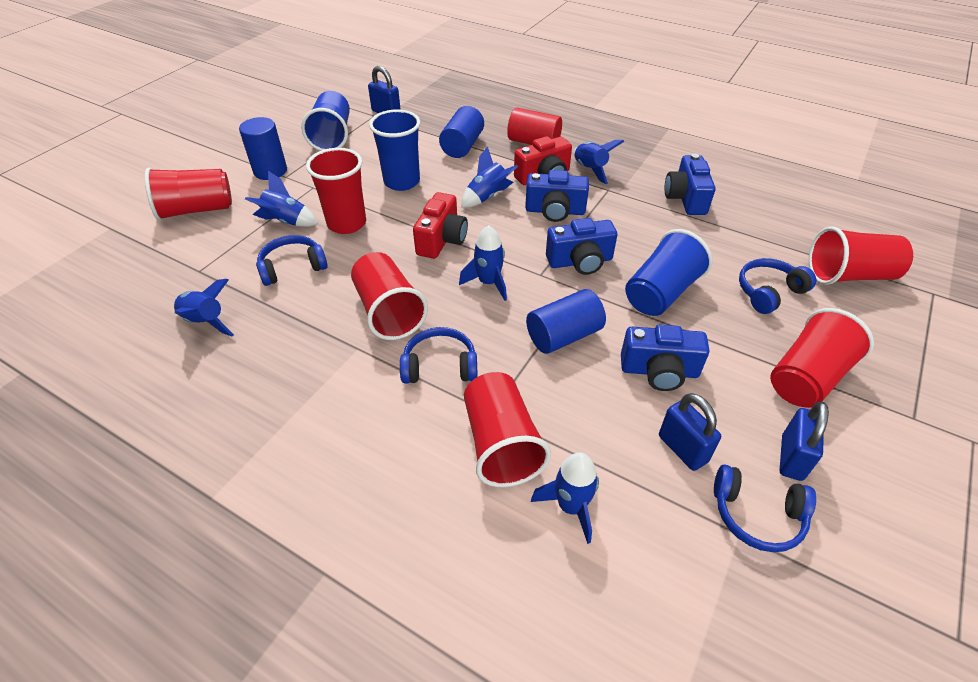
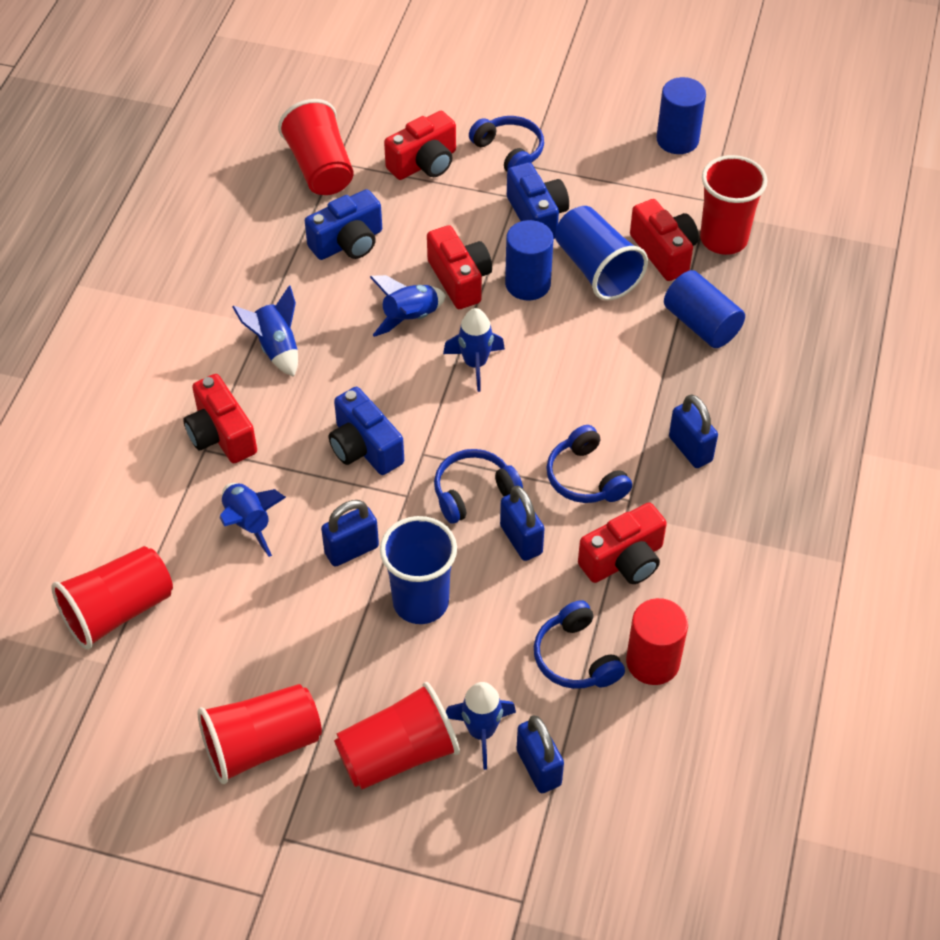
blue camera: [525,170,589,222] [546,218,617,275] [621,325,709,391] [664,153,716,215] = 4 -> [305,189,382,260] [329,387,404,475] [507,162,569,239] = 3
blue cup: [301,91,350,151] [369,109,420,191] [625,229,713,316] = 3 -> [380,516,457,624] [555,206,648,300] = 2
blue padlock: [368,66,401,113] [659,393,721,471] [779,401,829,481] = 3 -> [321,500,379,567] [500,486,545,561] [517,715,564,793] [669,394,718,468] = 4
blue rocket: [174,279,234,336] [245,171,318,227] [459,225,507,301] [462,146,518,208] [531,452,599,544] [574,140,624,184] = 6 -> [219,483,286,557] [233,285,298,377] [370,275,446,337] [443,308,505,392] [446,682,516,770] = 5
red camera: [413,192,468,259] [514,136,572,185] = 2 -> [183,374,257,463] [384,111,456,180] [427,225,492,309] [578,503,667,584] [630,199,699,281] = 5
red cup: [145,168,232,221] [306,148,366,234] [351,252,428,340] [464,372,551,487] [770,308,874,408] [809,226,913,285] = 6 -> [51,546,173,650] [197,684,322,784] [278,99,354,195] [334,682,460,790] [700,155,767,255] = 5

